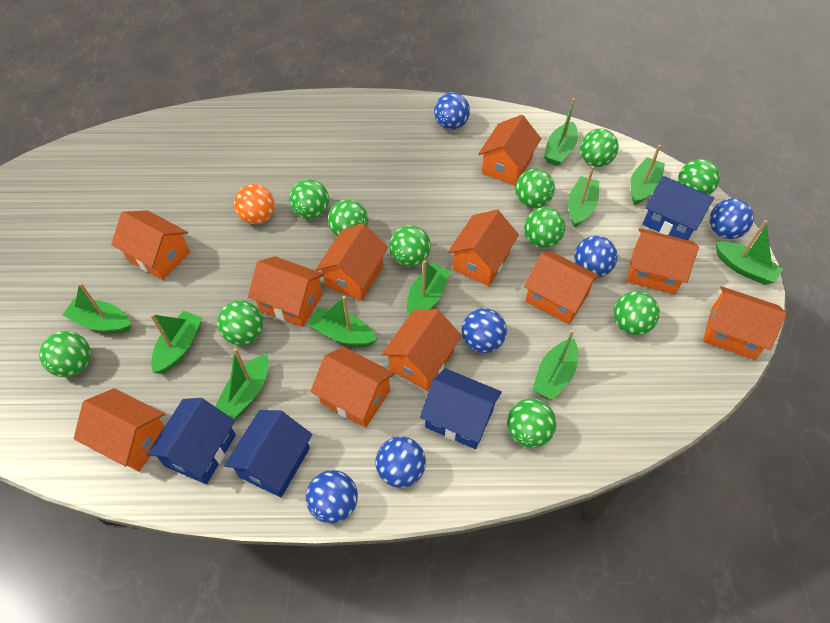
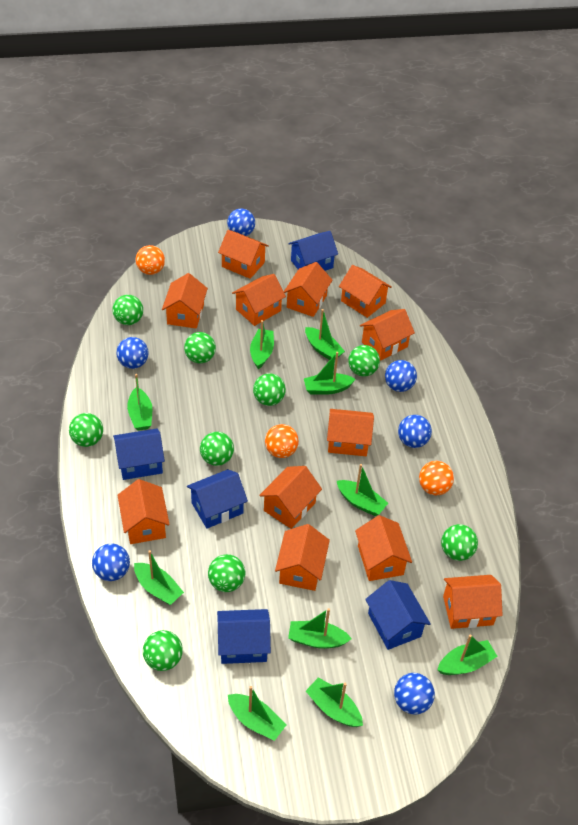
blue house: [147,398,236,484] [224,410,313,497] [420,368,502,449] [642,176,714,240] = 4 -> [113,429,165,480] [187,469,248,529] [217,609,271,664] [288,231,338,271] [365,580,431,650] = 5
green ball: [39,331,91,377] [217,301,263,345] [289,179,329,219] [328,199,368,236] [389,225,431,267] [507,398,557,448] [515,169,555,209] [524,207,565,248] [580,129,619,167] [613,291,660,335] [678,159,720,195] = 11 -> [69,413,103,447] [112,295,143,325] [143,630,183,671] [184,332,216,363] [200,432,234,466] [208,554,245,592] [253,373,286,406] [348,345,380,377] [441,524,478,561] = 9
orange ball: [234,184,275,224] = 1 -> [136,245,165,275] [265,424,299,458] [419,461,454,495] = 3
orange house: [74,388,165,472] [111,210,190,280] [248,256,324,327] [310,347,395,428] [316,223,388,301] [382,309,462,391] [448,210,519,286] [478,115,541,186] [524,251,600,324] [627,228,699,295] [703,286,787,360] = 11 -> [118,479,170,544] [162,273,208,328] [218,230,269,279] [232,274,286,326] [259,466,322,529] [275,524,330,591] [284,262,333,317] [327,409,374,456] [339,265,392,318] [355,515,412,581] [360,309,415,361] [443,575,503,629] = 12

